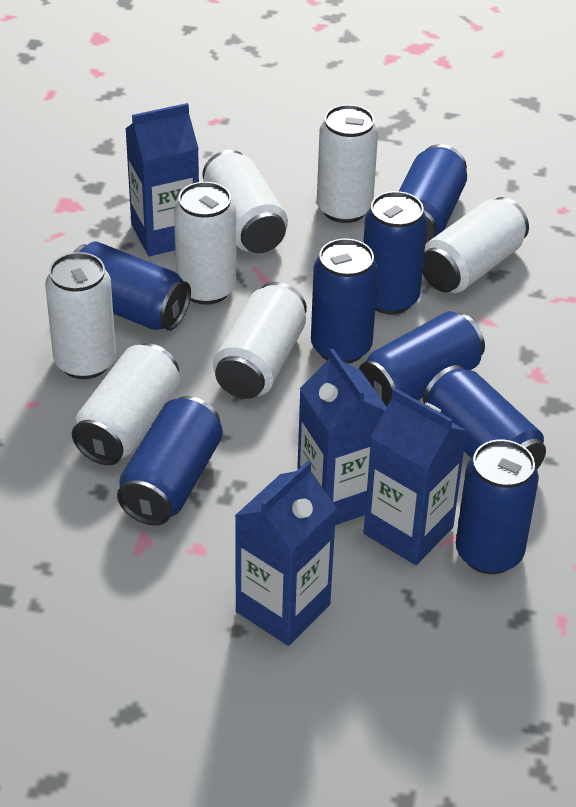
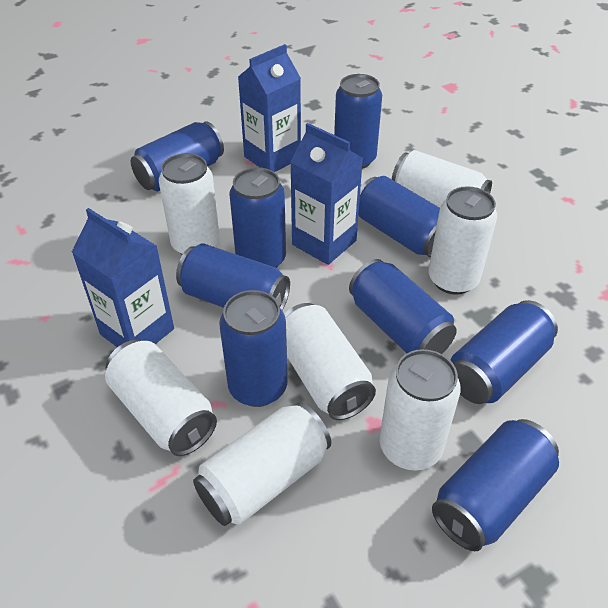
blue can: [73,241,191,331] [117,396,223,526] [311,239,378,364] [359,311,485,407] [363,191,427,314] [399,144,467,244] [423,365,546,469] [456,440,539,574] = 8 -> [131,122,224,191] [176,243,290,311] [219,290,288,407] [229,167,286,268] [334,74,382,169] [349,259,457,354] [358,176,440,257] [432,419,559,551] [450,300,558,404] = 9
blue carton: [125,103,199,256] [235,461,337,646] [297,349,387,525] [364,388,467,565] = 4 -> [72,208,174,347] [238,44,301,172] [290,123,363,265] = 3

